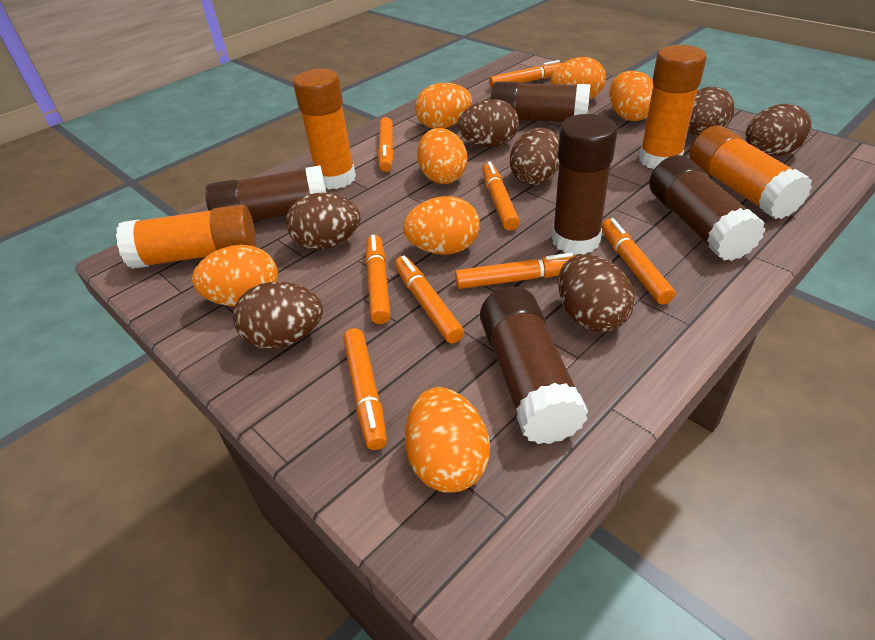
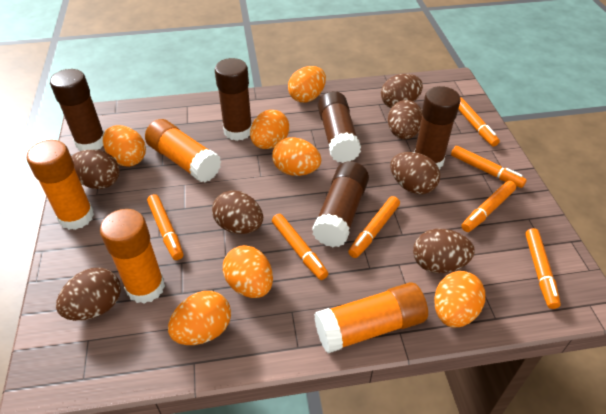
orange marker: [343,328,387,450] [366,235,391,324] [378,117,394,172] [395,256,464,343] [455,253,577,289] [482,162,519,231] [489,60,562,89] [601,218,675,305] = 8 -> [147,194,183,260] [272,214,328,280] [348,196,400,258] [451,146,527,188] [458,97,500,147] [461,181,516,232] [525,228,561,309] = 7

